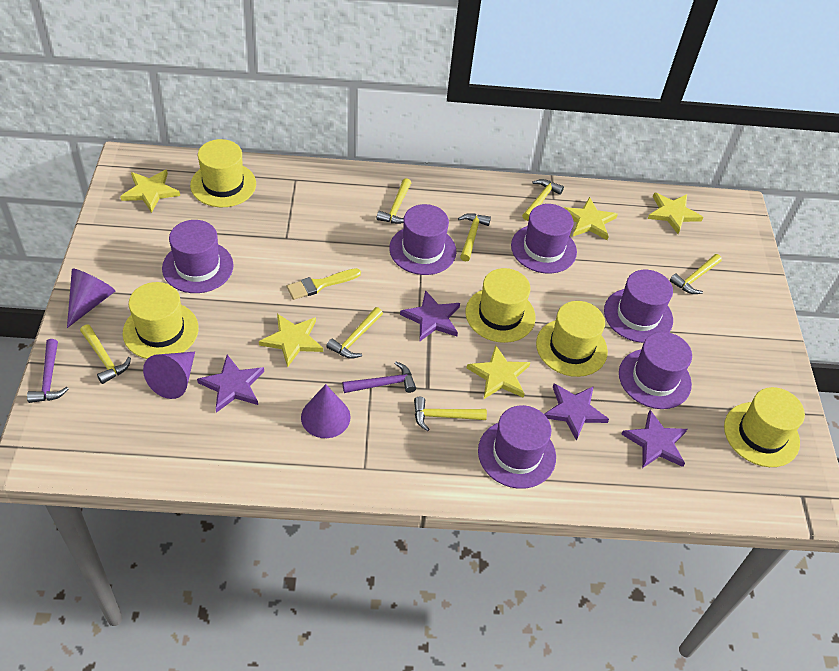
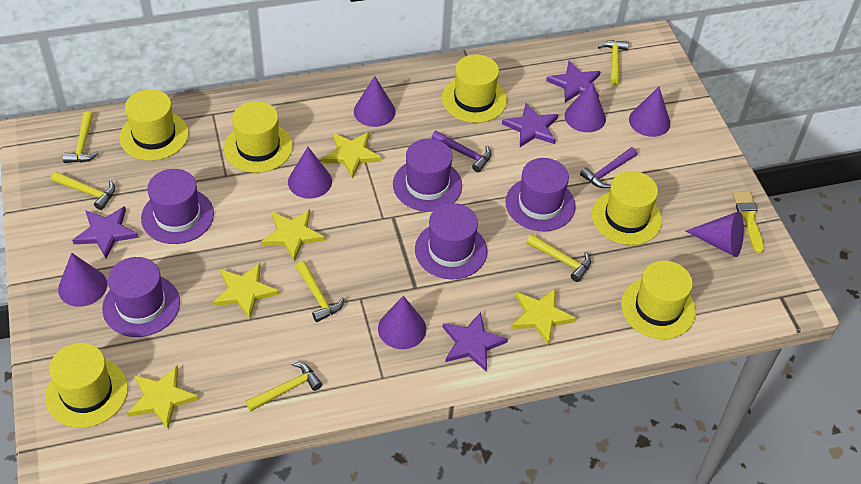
purple cone: [67,269,115,328] [143,352,195,399] [301,384,351,438] = 3 -> [58,253,107,307] [288,147,332,199] [354,76,396,127] [378,296,426,349] [564,82,606,132] [629,87,671,137] [686,211,744,257] = 7
purple hat: [162,220,234,293] [389,204,456,275] [478,405,556,489] [511,204,577,274] [604,270,673,343] [619,332,692,409] = 6 -> [102,257,180,337] [141,169,214,244] [393,139,462,212] [415,203,487,279] [505,158,576,231] = 5
yellow hammer: [80,324,131,384] [326,307,383,359] [376,178,411,224] [414,397,487,431] [458,213,491,261] [522,179,564,221] [670,254,722,294] = 7 -> [51,172,115,210] [63,111,99,163] [245,362,322,411] [296,261,345,322] [526,234,591,282] [598,40,629,85] = 6
yellow hat: [122,282,199,359] [190,139,256,207] [466,268,536,343] [536,301,608,377] [724,387,805,467] = 5 -> [45,343,128,428] [119,89,189,161] [224,101,293,173] [442,54,507,123] [592,171,662,245] [621,261,696,339] = 6

